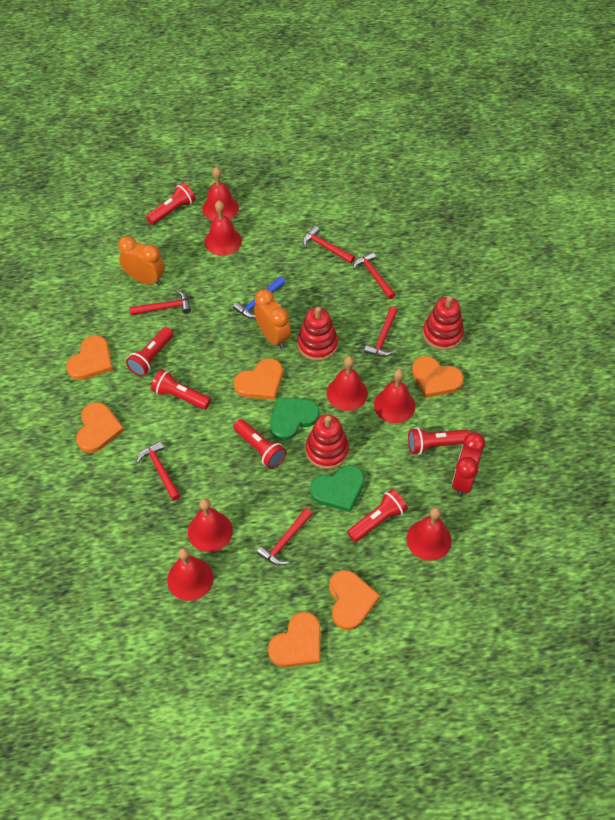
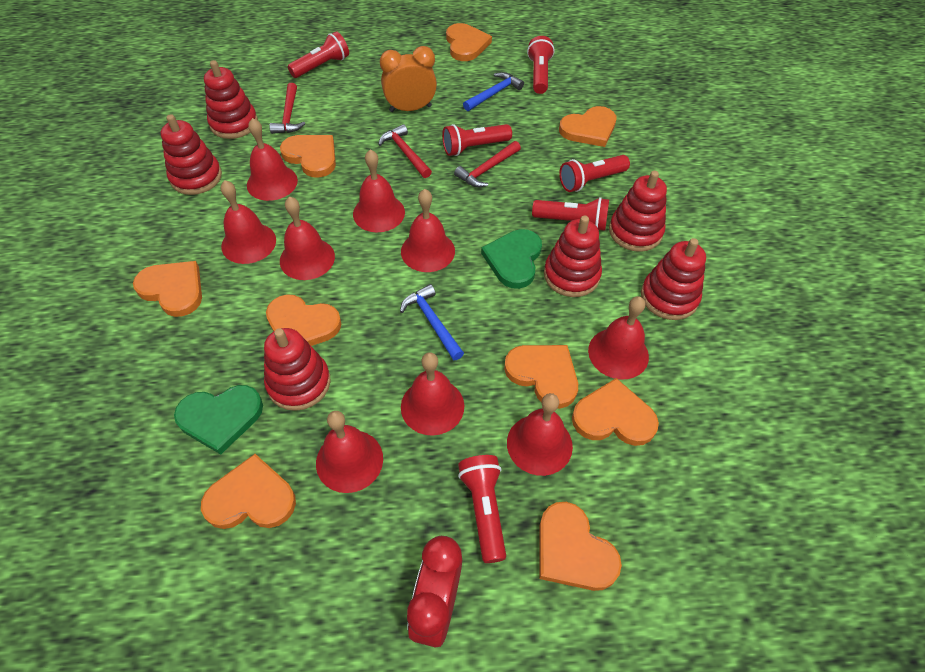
blue hammer: [233,277,285,319] = 1 -> [400,284,464,360] [463,72,524,111] = 2
orange clock: [118,236,165,286] [254,289,291,349] = 2 -> [380,46,437,112] = 1
orange heart: [66,335,113,380] [76,402,124,453] [234,358,283,400] [268,612,321,667] [329,570,380,630] [412,356,464,398] = 6 -> [133,261,202,317] [201,454,296,529] [266,294,341,346] [280,135,336,178] [446,23,492,61] [504,345,578,409] [539,502,622,591] [559,106,616,147] [572,378,659,446] = 9
red bell: [167,548,213,601] [188,498,233,552] [202,167,239,221] [204,201,242,256] [327,356,368,411] [374,369,415,424] [406,507,452,561] = 7 -> [220,180,276,264] [247,118,298,201] [280,197,335,280] [316,411,383,493] [353,149,405,232] [401,189,455,272] [401,352,464,435] [507,393,573,476] [588,296,649,379] = 9
red hammer: [129,290,191,316] [136,441,181,501] [257,508,313,566] [303,226,355,264] [353,251,396,299] [364,306,398,357] = 6 -> [269,83,305,134] [378,124,432,178] [454,141,521,187] = 3
red stacking toy: [297,307,338,361] [305,415,349,469] [423,296,464,350] = 3 -> [161,114,222,195] [204,60,258,139] [264,328,331,411] [544,215,602,297] [609,171,667,252] [641,238,706,320] = 6

